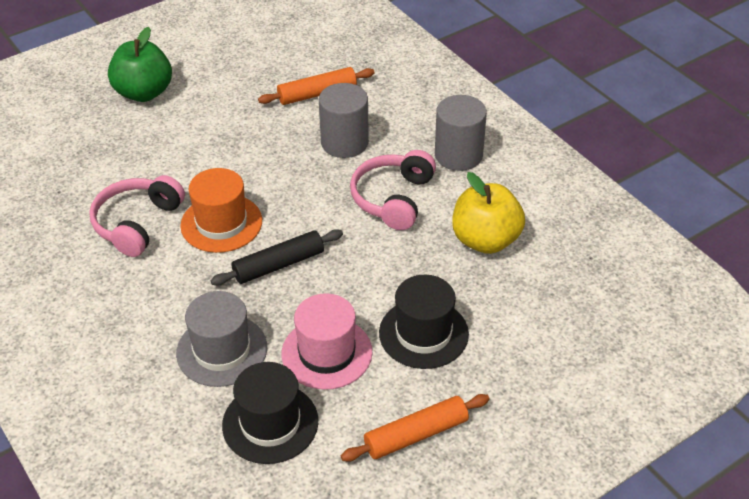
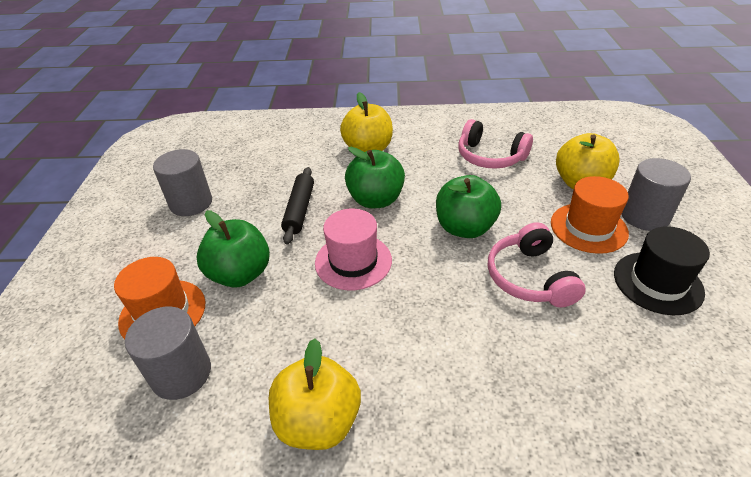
black hat: [222,362,318,464] [379,275,469,369] = 2 -> [614,226,710,315] = 1
green apple: [108,27,172,102] = 1 -> [197,211,270,287] [345,147,405,208] [436,175,501,238] = 3
grey cylinder: [319,83,369,158] [435,95,487,171] = 2 -> [125,307,211,400] [153,149,212,216] [622,158,691,231] = 3
grey hat: [176,291,267,387] = 1 -> none = 0
orange hat: [180,168,262,253] = 1 -> [114,257,205,340] [551,176,629,254] = 2
orange rolling pin: [258,67,375,105] [341,394,490,462] = 2 -> none = 0
yellow apple: [452,172,525,254] = 1 -> [269,338,361,450] [340,92,393,152] [556,133,620,189] = 3

